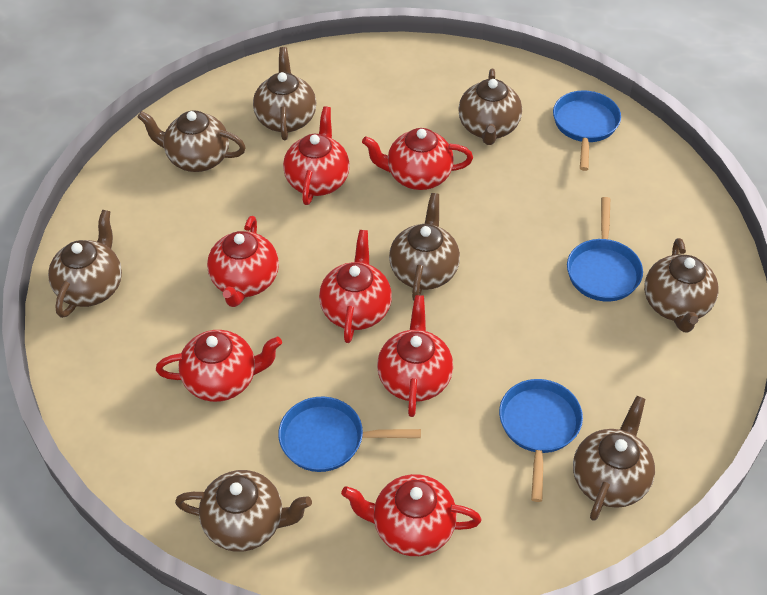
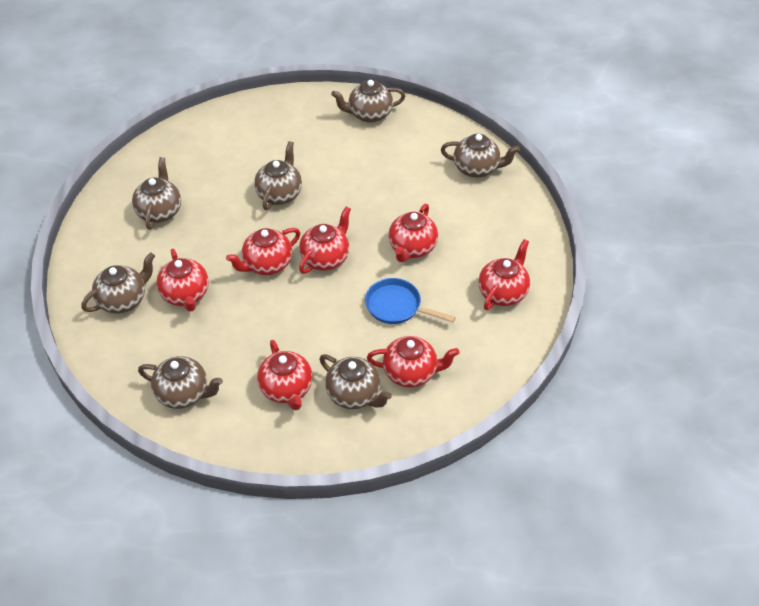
blue pan: [278,397,421,472] [499,379,583,502] [553,90,621,171] [567,197,643,302] = 4 -> [365,278,456,324] = 1
brown teapot: [48,210,122,318] [138,111,246,172] [175,470,312,552] [253,47,316,140] [389,193,460,300] [458,69,522,145] [573,396,655,521] [644,238,718,332] = 8 -> [81,253,155,314] [132,157,181,230] [138,356,223,409] [254,141,302,210] [319,354,392,409] [331,80,405,123] [441,134,520,178] = 7

